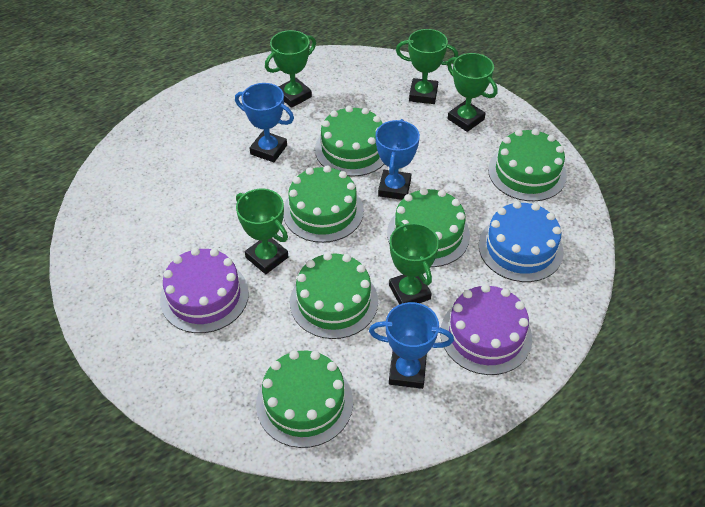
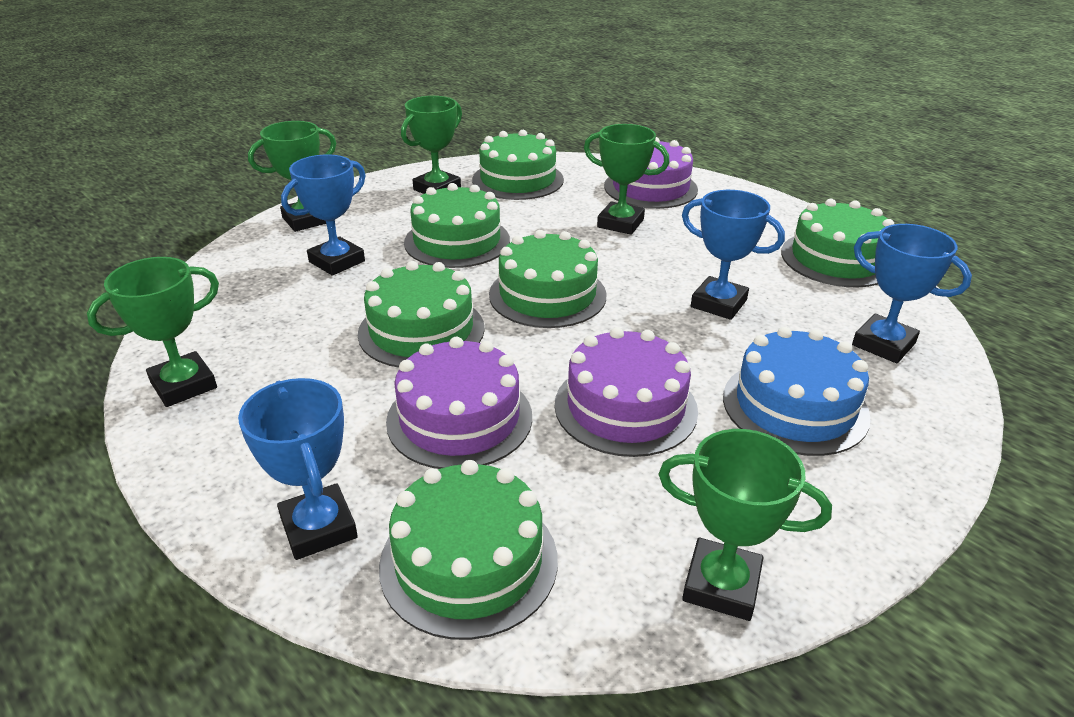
blue trophy: [235,83,294,162] [369,302,454,389] [376,119,420,200] = 3 -> [238,378,358,560] [281,154,366,276] [682,190,785,320] [852,224,972,363] = 4
purple cake: [160,248,249,333] [440,284,532,375] = 2 -> [386,337,532,469] [555,327,698,457] [604,137,698,209] = 3

